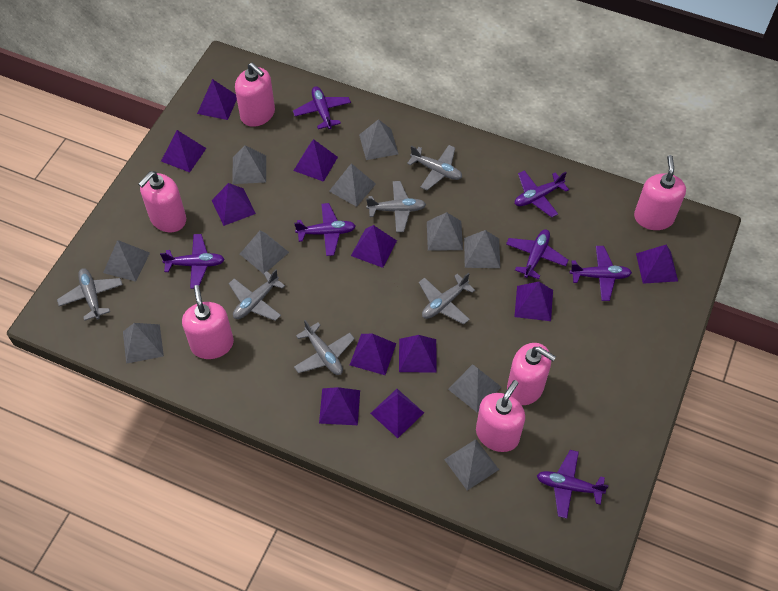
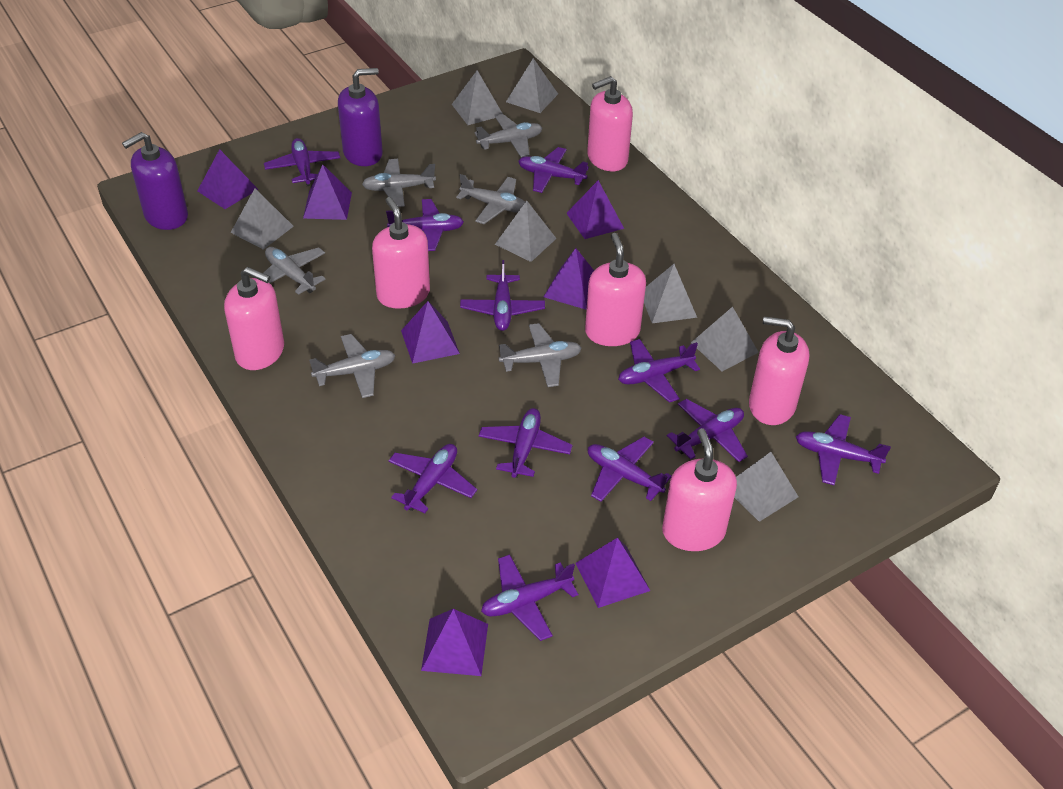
grey pyramid: [103,240,150,282] [123,323,164,364] [232,145,266,184] [240,230,289,274] [329,163,376,207] [359,119,398,160] [427,212,463,251] [444,439,499,491] [448,364,501,413] [464,230,500,268] = 10 -> [230,189,294,250] [452,70,503,125] [495,201,557,262] [506,58,558,113] [644,264,697,323] [691,307,759,371] [734,452,798,522] = 7
purple plane: [160,234,225,289] [293,86,351,129] [294,203,356,256] [506,229,569,279] [515,170,569,217] [537,450,609,519] [570,246,632,301] = 7 -> [264,138,340,186] [386,199,464,251] [388,444,477,513] [460,260,545,331] [478,408,573,478] [481,554,578,641] [518,147,589,193] [588,437,672,502] [618,339,700,403] [667,399,748,462] [796,414,891,485] = 11
purple pyramid: [161,130,206,172] [197,79,237,120] [212,183,256,226] [293,139,338,182] [319,387,360,425] [350,334,396,375] [351,225,397,268] [370,389,424,438] [399,335,437,373] [514,282,553,321] [636,245,678,284] = 11 -> [197,149,258,209] [303,164,352,220] [401,301,460,364] [421,609,488,676] [544,248,594,310] [566,180,624,239] [576,537,650,608] = 7
purple soap dispenser: none = 0 -> [122,132,188,230] [338,68,383,166] = 2

